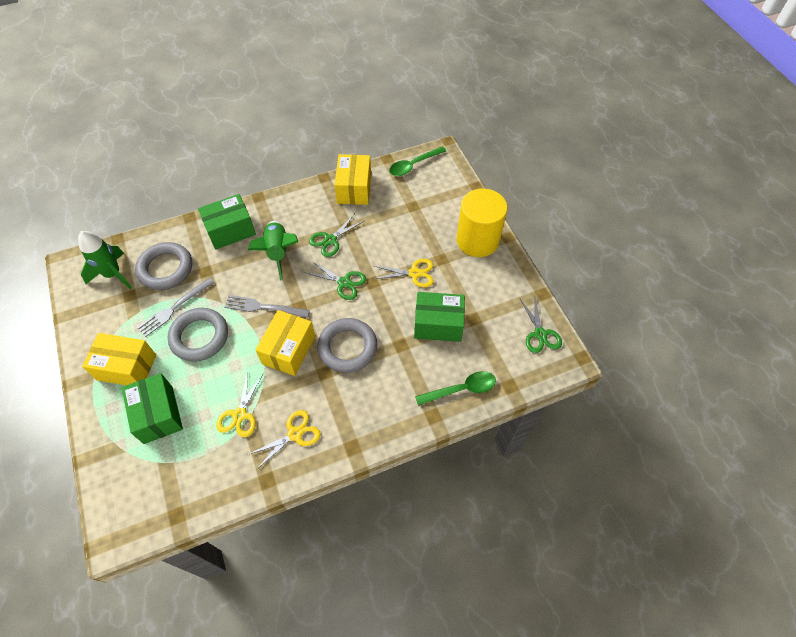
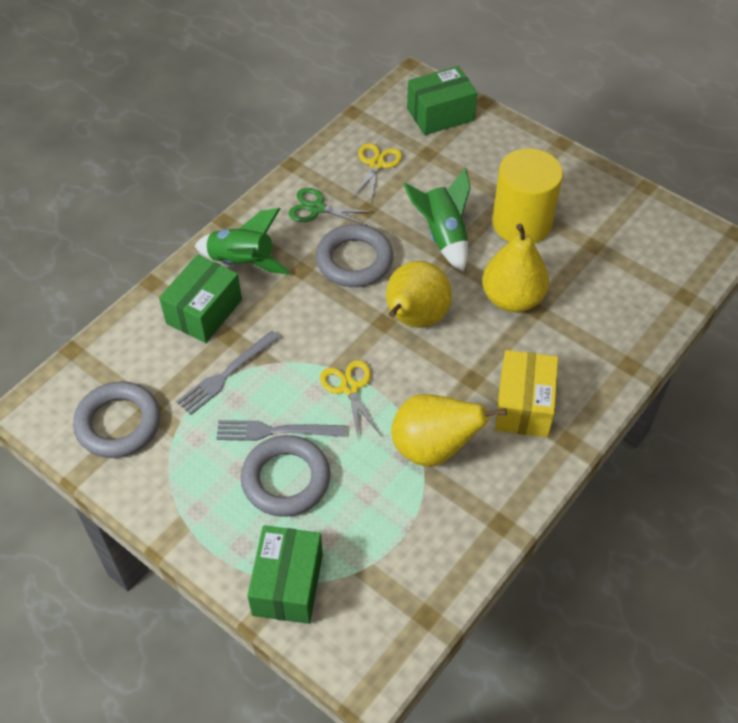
green scissors: [304,261,366,300] [309,213,364,257] [520,297,562,353] = 3 -> [288,188,374,226] = 1
green spoon: [389,146,446,176] [415,371,496,406] = 2 -> none = 0
yellow box: [82,333,156,385] [256,310,315,376] [335,154,371,205] = 3 -> [495,350,558,438] = 1
yellow pear: none = 0 -> [386,261,452,328] [391,394,507,467] [482,224,549,312] = 3
yellow scissors: [216,370,263,437] [247,410,321,470] [374,259,434,287] = 3 -> [320,360,381,441] [351,143,402,202] = 2

